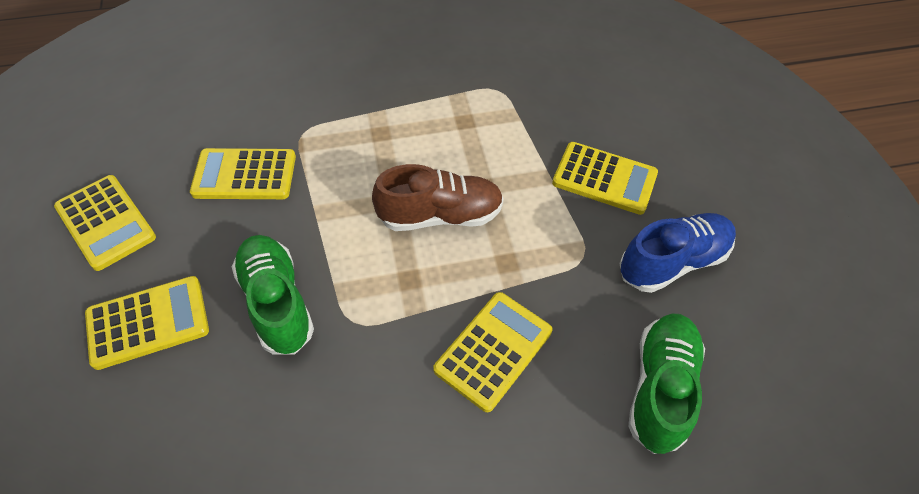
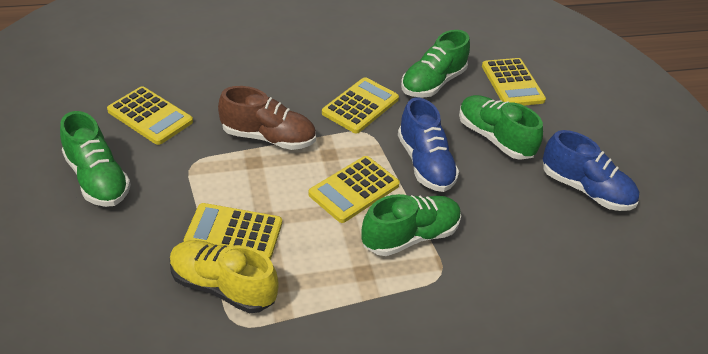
blue shoe: [619,213,736,293] = 1 -> [398,98,459,192] [543,130,639,211] = 2
green shoe: [232,235,314,355] [628,313,705,454] = 2 -> [60,111,131,207] [361,194,461,256] [401,30,470,98] [459,95,543,160] = 4
yellow shoe: none = 0 -> [170,240,279,313] = 1

